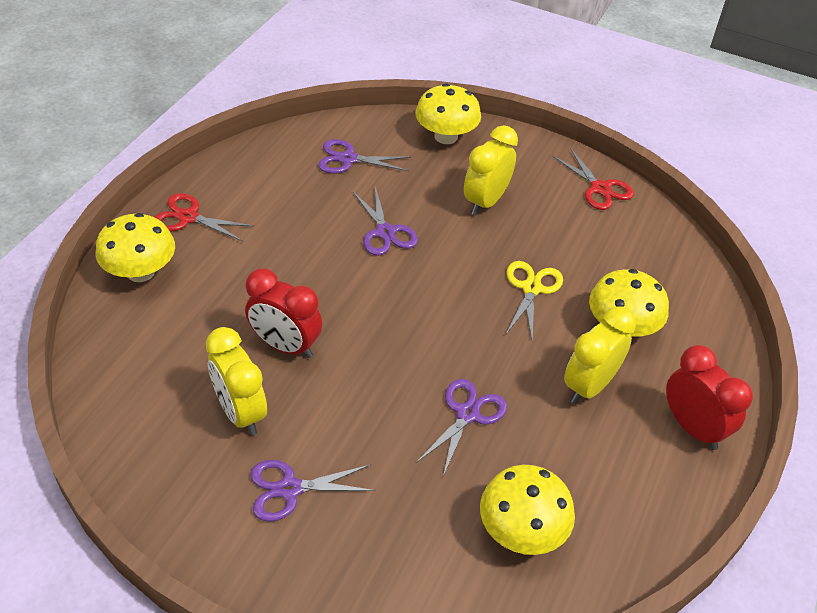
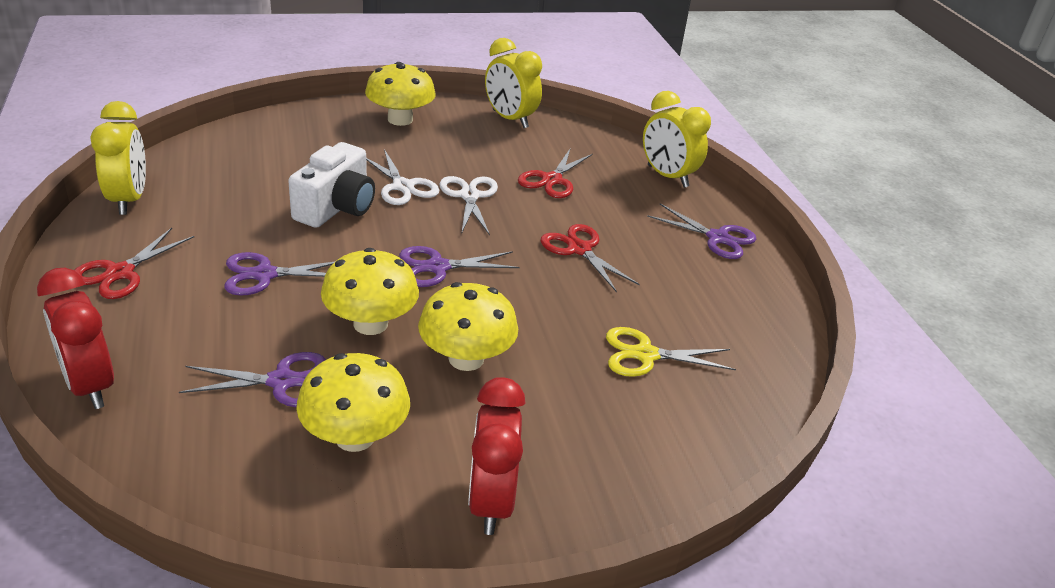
red scissors: [154,193,255,242] [552,148,634,210] = 2 -> [75,228,194,299] [518,149,593,198] [541,224,640,292] = 3
white camera: none = 0 -> [288,142,375,228] = 1
white scissors: none = 0 -> [366,149,440,205] [439,176,498,235] = 2

